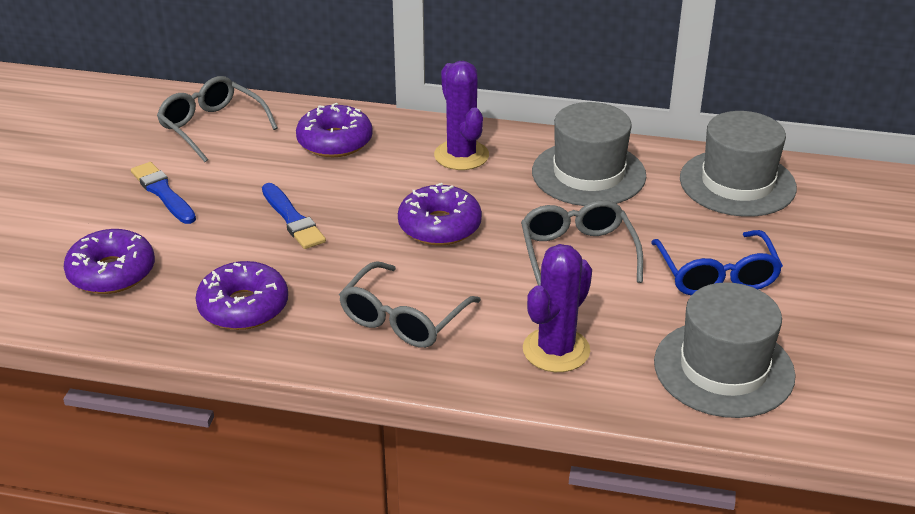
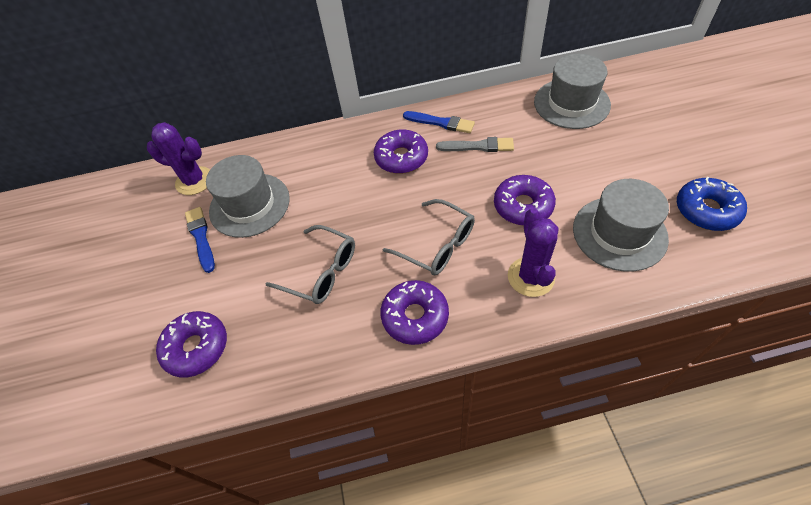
blue donut: none = 0 -> [677,177,747,231] = 1
blue glasses: [651,230,783,295] = 1 -> none = 0
grey brush: none = 0 -> [436,137,514,152] = 1
grey glasses: [157,76,278,162] [339,261,481,348] [521,200,643,286] = 3 -> [266,225,355,304] [382,199,475,275] = 2

